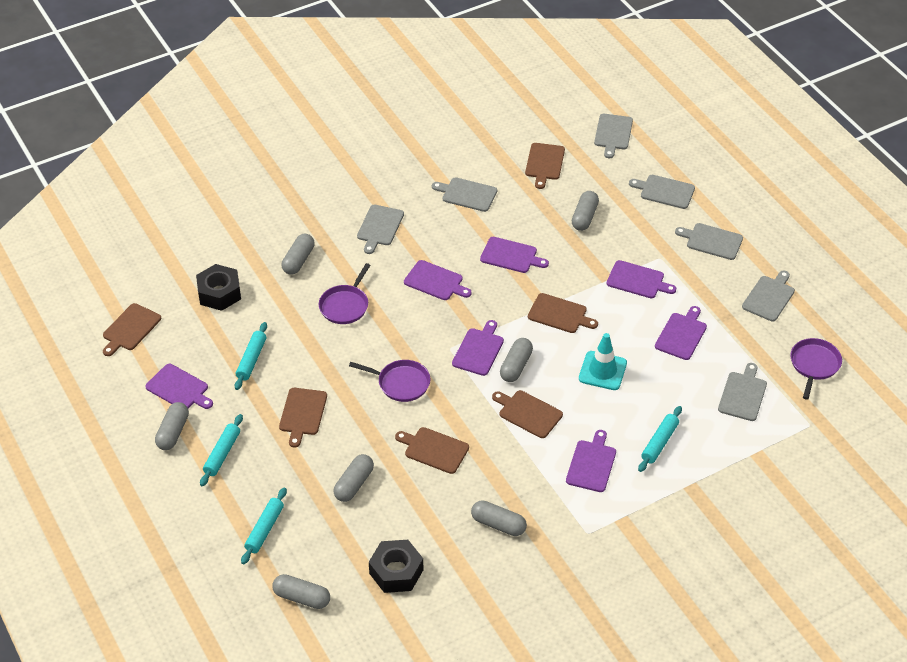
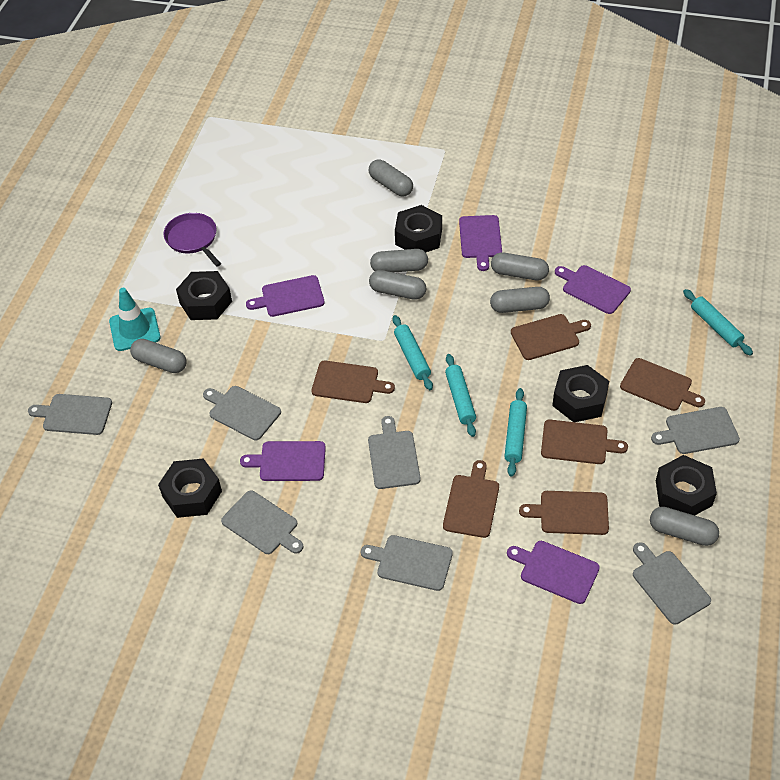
black nut: [196,264,241,311] [369,540,424,593] = 2 -> [158,458,222,518] [176,271,232,320] [395,205,442,252] [552,365,609,422] [656,455,717,515] = 5
purple cutting board: [145,364,213,409] [404,260,472,300] [452,320,504,376] [480,237,549,273] [566,430,616,492] [606,260,676,298] [655,306,707,360] = 7 -> [240,441,326,481] [246,275,325,317] [459,215,502,271] [507,541,600,604] [555,265,631,314] = 5
purple pan: [319,263,370,324] [349,360,430,402] [790,338,842,400] = 3 -> [164,213,221,267] = 1

